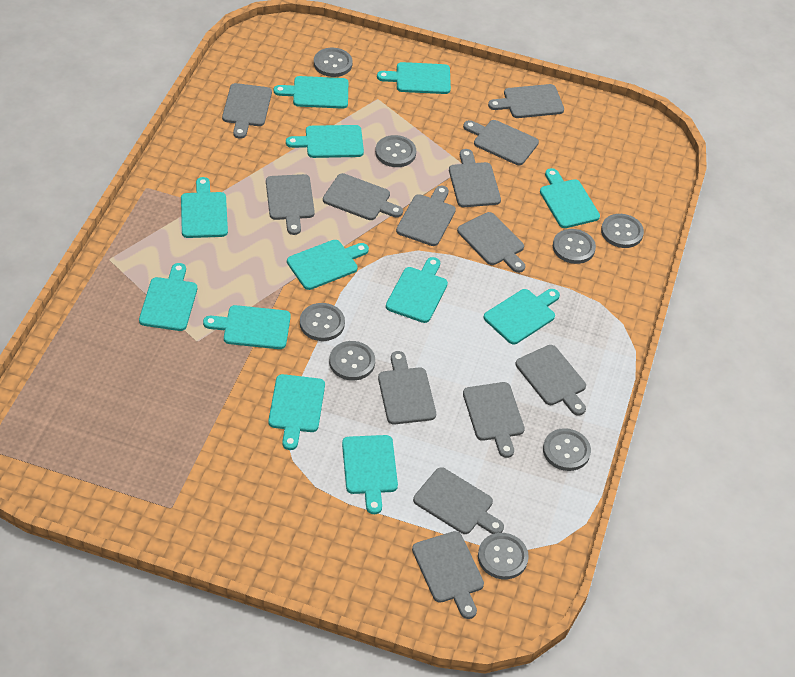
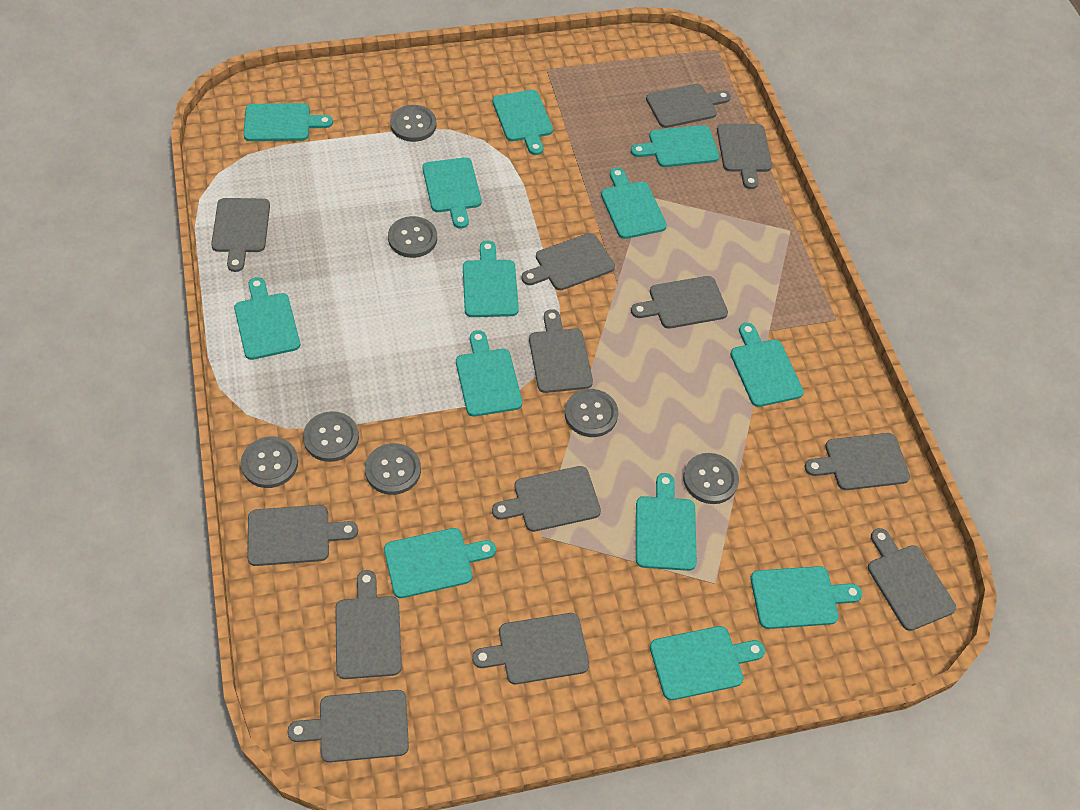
grey button: [300,303,345,341] [314,48,353,77] [329,341,375,380] [375,135,416,167] [478,533,529,579] [543,428,591,471] [553,229,596,264] [601,214,644,248] = 8 -> [241,436,298,488] [303,411,359,462] [365,443,421,495] [388,216,437,258] [390,105,436,142] [565,389,618,437] [683,453,739,504] = 7
turquoise cutting board: [139,263,197,331] [181,177,228,238] [203,305,291,349] [268,374,325,450] [274,76,348,109] [286,125,364,158] [287,240,369,290] [342,435,398,514] [377,62,451,94] [386,257,448,323] [484,289,560,344] [540,168,600,228] = 12 -> [234,277,300,360] [244,103,333,141] [384,528,496,598] [423,157,481,228] [456,330,522,417] [463,241,519,317] [492,90,553,155] [601,168,667,239] [631,125,720,167] [636,473,697,571] [650,626,765,700] [730,323,804,407] [750,566,862,629] = 13

